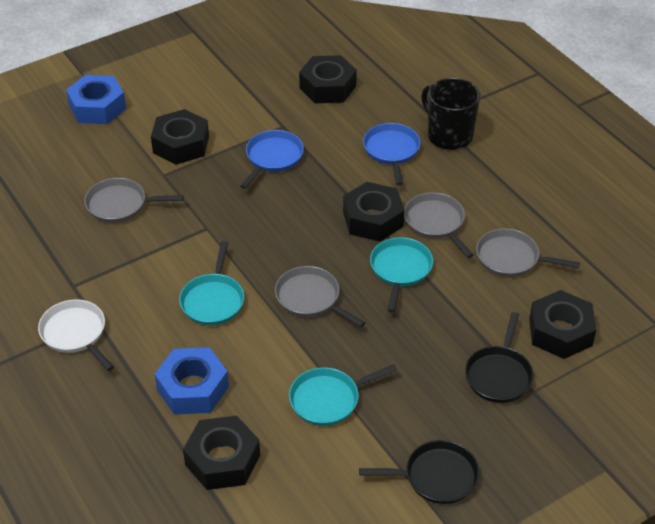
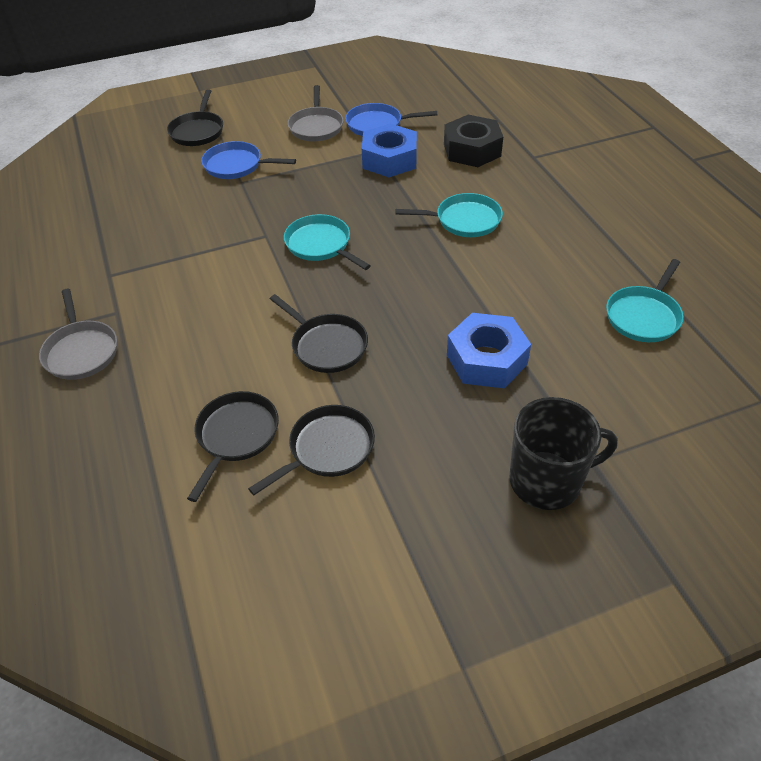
black nut: [151,109,209,165] [183,415,260,490] [299,55,357,103] [343,182,405,242] [529,290,596,359] = 5 -> [444,115,503,167] = 1
black pan: [359,440,480,504] [465,312,534,403] = 2 -> [167,89,223,146] [187,391,279,502] [248,405,375,495] [270,294,368,373] = 4
grey pan: [84,178,184,223] [275,266,365,327] [404,192,473,258] [476,228,580,277] = 4 -> [39,289,117,380] [288,85,344,141] = 2
white pan: [38,299,114,371] = 1 -> none = 0

